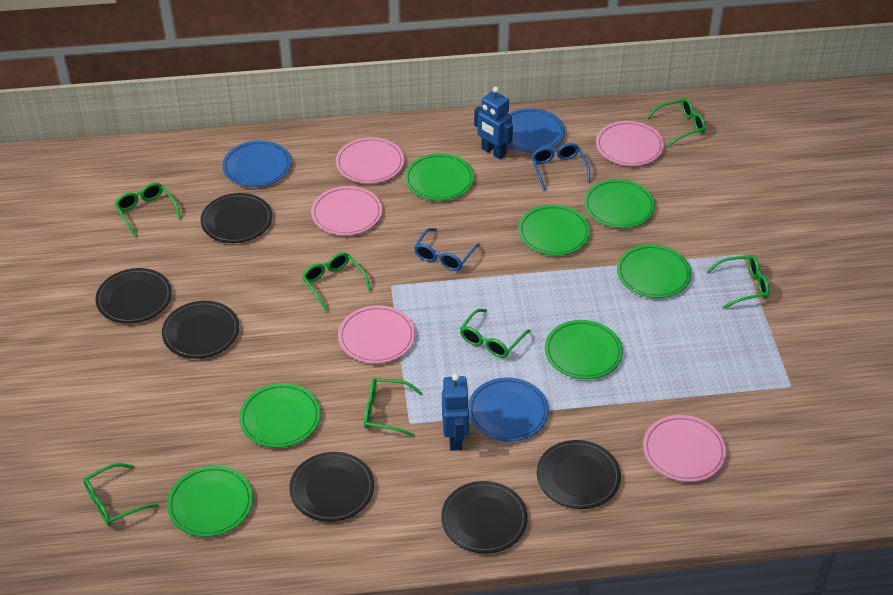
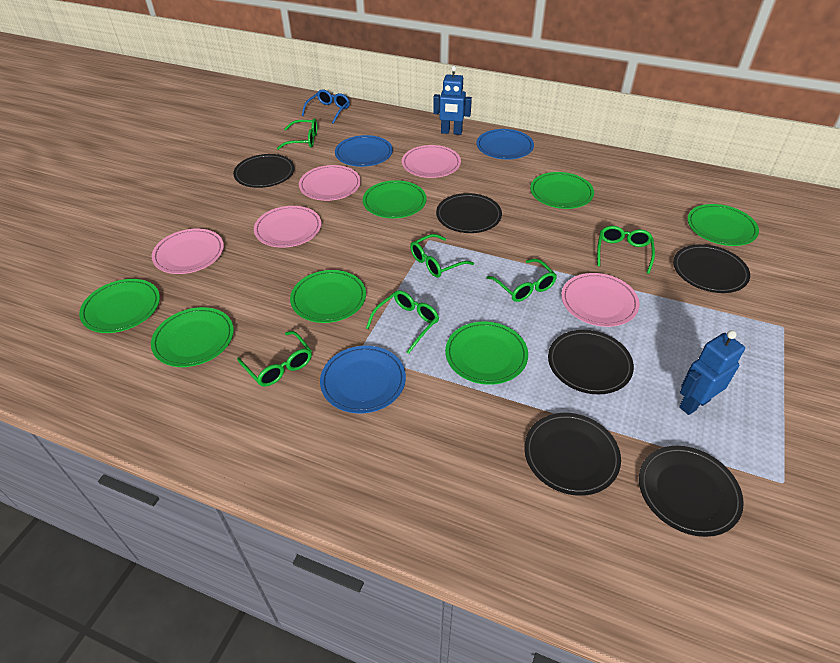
blue glasses: [414,228,480,271] [531,143,590,191] = 2 -> [302,89,350,124] = 1
green glasses: [83,463,158,526] [115,183,181,237] [302,252,371,312] [364,378,422,437] [460,309,531,358] [647,98,706,146] [707,255,770,309] = 7 -> [237,331,312,387] [277,118,317,150] [366,290,439,354] [410,234,474,278] [486,259,557,302] [597,226,655,274] = 6

